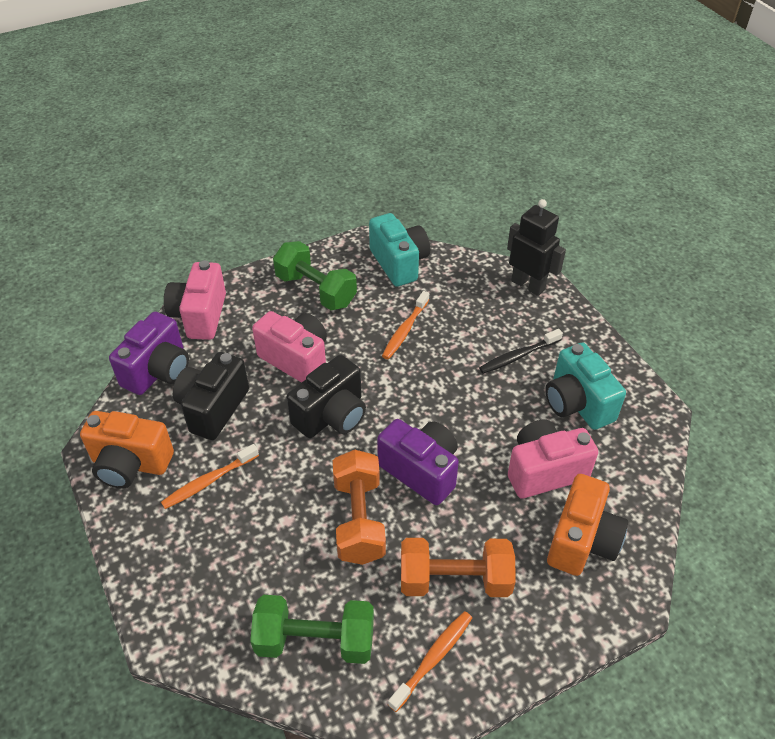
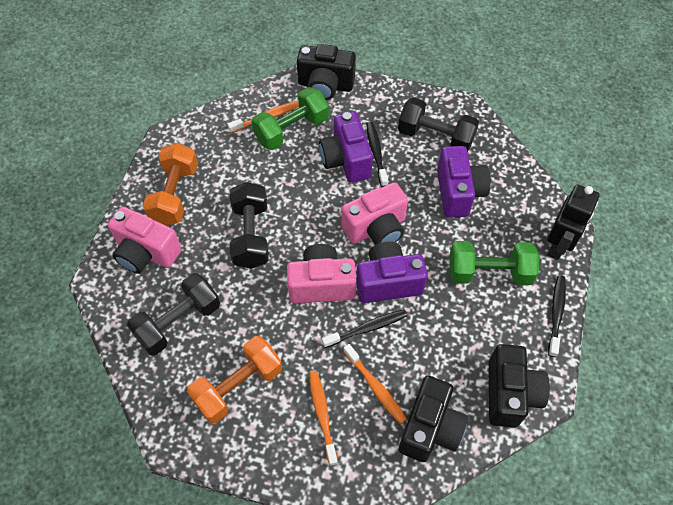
black camera: [173,352,249,440] [287,355,366,438] = 2 -> [297,44,356,100] [399,376,468,462] [489,344,550,428] = 3
black dumbbell: none = 0 -> [127,273,220,356] [230,182,269,269] [398,97,479,152] = 3
black toothbrush: [479,329,563,374] = 1 -> [322,309,407,348] [366,122,388,187] [548,275,566,357] = 3
orange camera: [80,411,174,489] [547,474,628,576] = 2 -> none = 0
purple camera: [109,312,189,395] [377,419,459,505] = 2 -> [319,112,373,183] [356,242,428,303] [437,146,491,218] = 3
turquoise camera: [369,213,430,287] [545,343,626,430] = 2 -> none = 0

